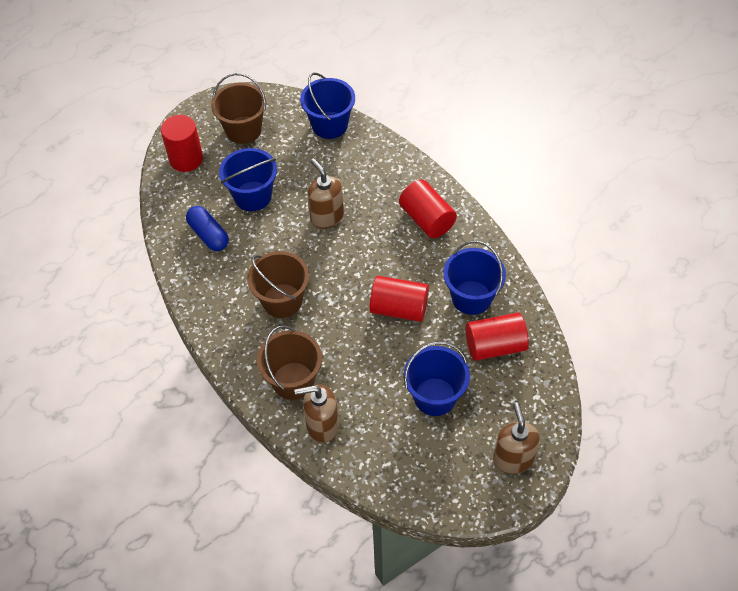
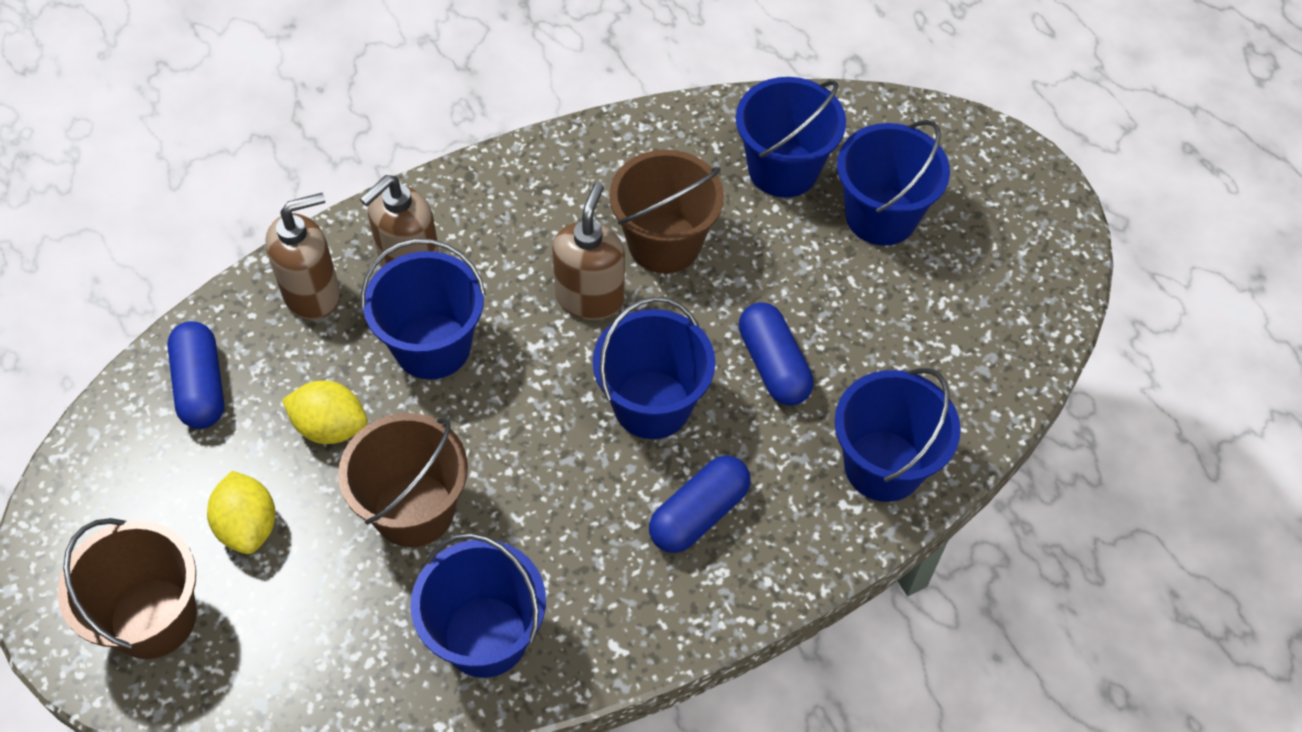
blue bucket: [219,148,277,211] [300,73,355,139] [404,341,470,416] [443,241,506,315] = 4 -> [361,239,486,380] [411,533,546,678] [593,297,715,439] [736,77,846,198] [835,368,961,502] [837,120,950,246] = 6
blue capsule: [186,206,229,251] = 1 -> [167,321,224,429] [649,455,751,553] [739,302,814,406] = 3
red cylinder: [161,115,203,172] [370,276,429,322] [399,180,457,238] [466,313,529,361] = 4 -> none = 0
yellow lemon: none = 0 -> [207,471,275,554] [282,381,367,444] = 2

